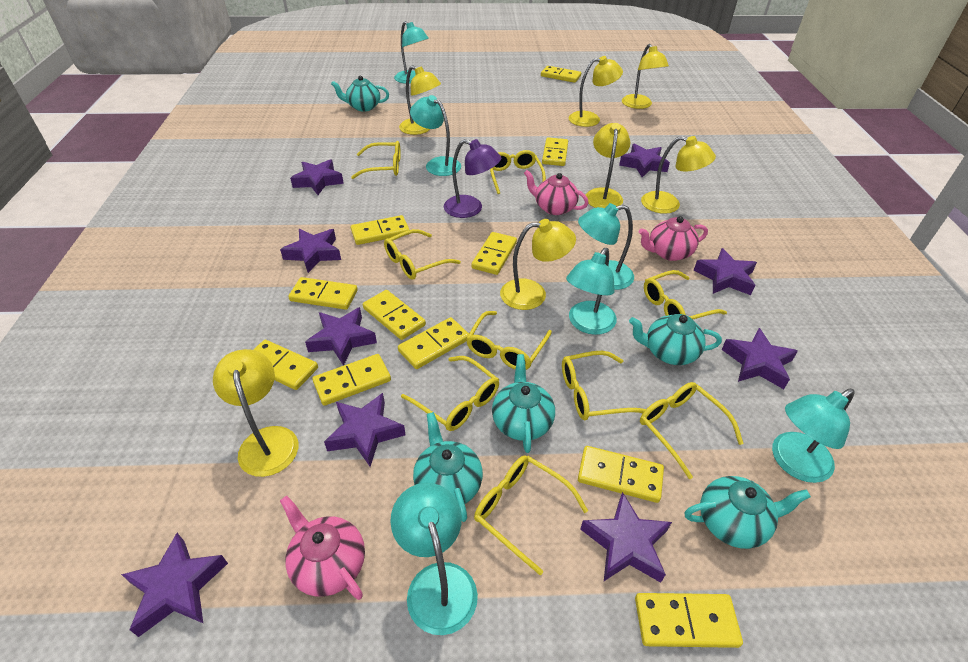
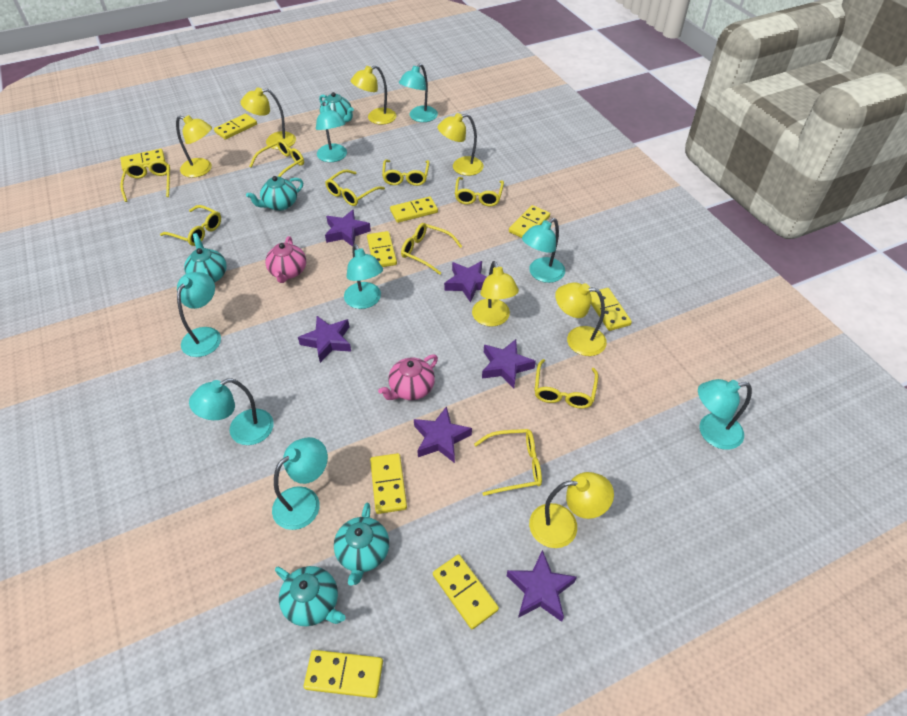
pink teapot: [280,496,365,600] [524,170,588,215] [639,216,708,261] = 3 -> [265,236,306,283] [378,354,438,400] = 2
purple lamp: [444,139,501,218] = 1 -> none = 0
purple star: [121,533,228,637] [280,229,341,273] [290,159,344,195] [305,307,377,366] [324,393,406,467] [580,492,672,583] [619,144,670,177] [693,248,757,295] [721,328,798,389] = 9 -> [298,316,351,363] [325,209,371,247] [414,406,472,463] [444,261,487,303] [482,339,536,389] [507,550,577,622] = 6
turquoise lamp: [390,483,478,635] [394,21,429,84] [410,95,461,176] [566,248,617,335] [578,203,634,290] [772,389,855,483] = 6 -> [177,272,221,357] [189,378,274,445] [272,437,328,530] [316,102,347,162] [344,244,383,309] [399,64,438,122] [522,218,565,283] [698,379,752,450] = 8
yellow domino: [253,340,318,390] [288,277,358,310] [312,354,391,406] [351,215,409,245] [363,290,426,340] [398,317,469,369] [471,232,517,275] [541,66,581,83] [542,137,568,166] [578,446,664,503] [635,593,743,648] = 11 -> [120,149,165,172] [214,114,257,140] [304,650,383,698] [367,231,397,267] [370,453,407,514] [390,197,438,223] [433,554,499,629] [509,205,550,238] [590,288,632,331] = 9

